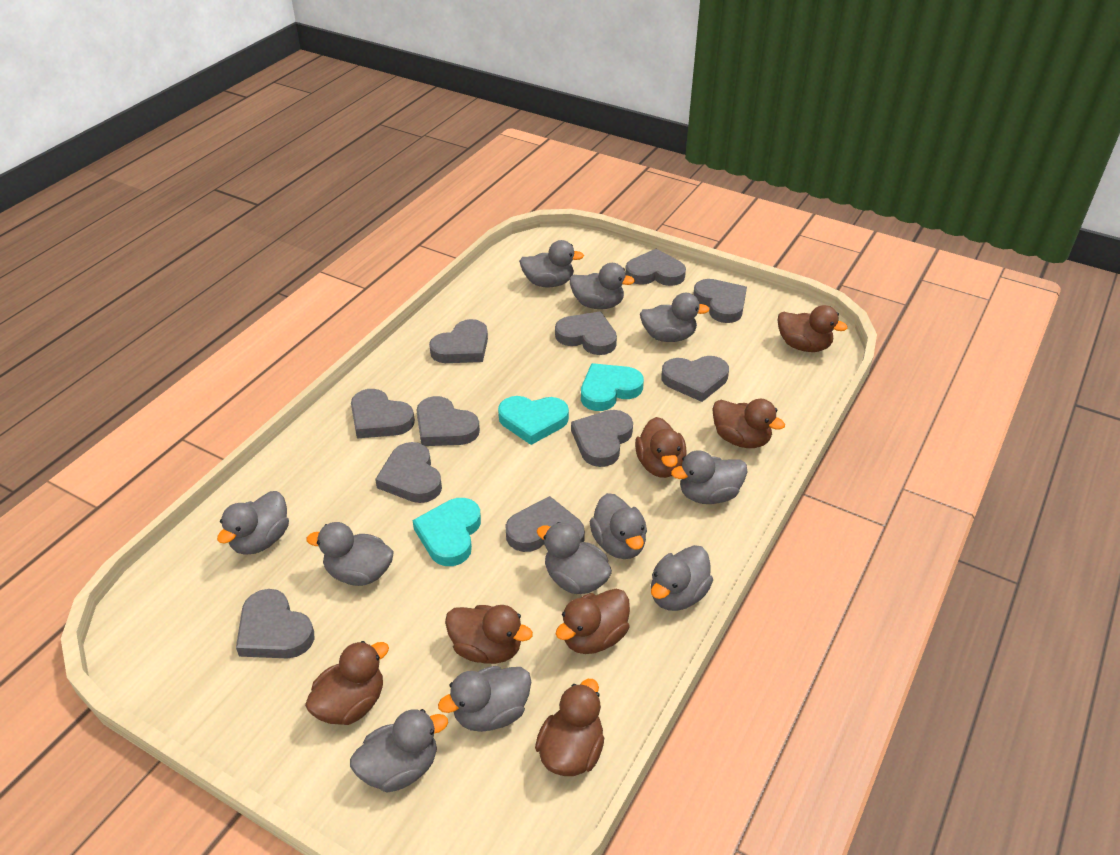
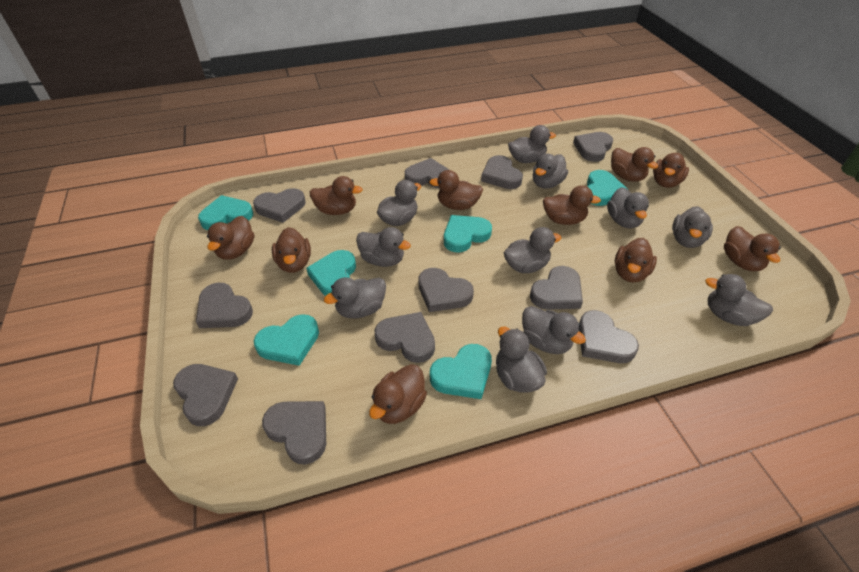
brown duck: [305,641,389,725] [445,605,533,664] [535,679,604,776] [556,589,630,654] [635,417,687,478] [712,399,785,448] [778,305,848,352] = 7 -> [207,216,254,260] [272,227,311,273] [310,176,362,215] [369,364,427,424] [429,170,483,210] [543,185,601,225] [611,147,658,182] [615,238,657,283] [653,153,689,188] [724,226,781,271] = 10
turquoise heart: [412,498,481,566] [498,396,569,445] [581,363,644,411] = 3 -> [198,195,253,230] [254,314,319,366] [306,250,356,296] [430,344,492,399] [444,215,492,252] [587,170,628,206] = 6

